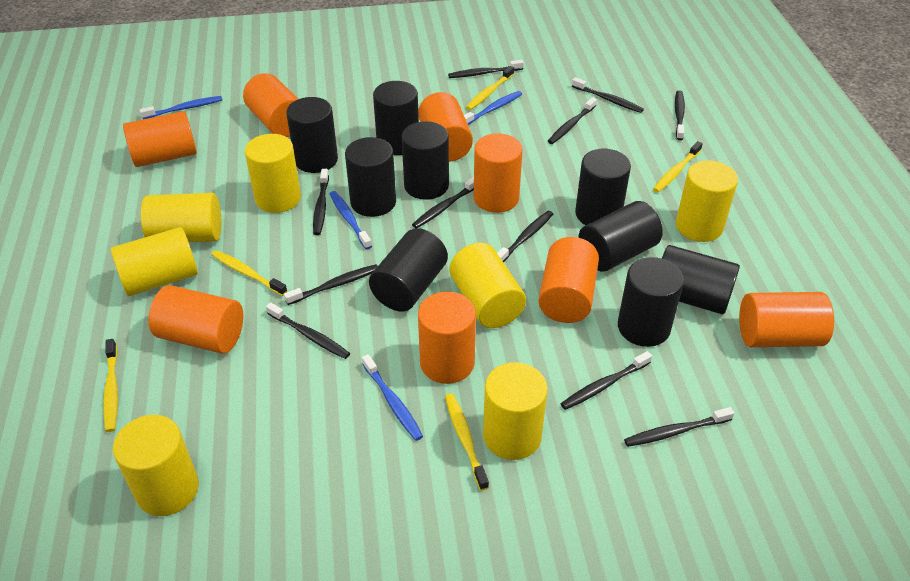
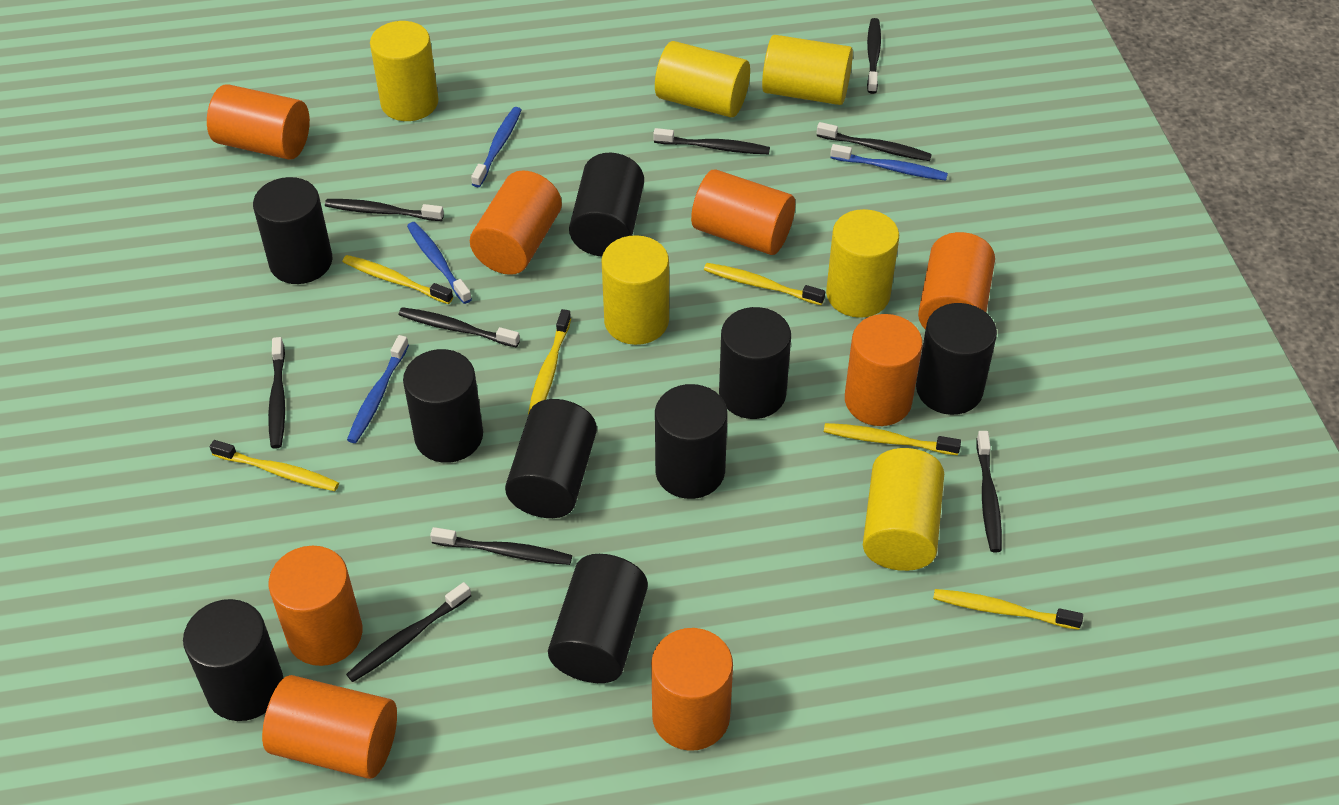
black toothbrush: [266,302,350,359] [284,264,378,305] [313,169,329,235] [412,177,474,228] [448,60,524,78] [497,211,553,262] [548,97,597,144] [561,351,652,410] [572,77,644,113] [624,407,734,447] [675,91,685,140] = 11 -> [268,337,285,449] [325,199,444,221] [346,582,471,682] [399,307,520,347] [430,527,572,565] [653,128,770,154] [817,122,932,161] [867,18,881,94] [976,431,1002,552] = 9
yellow cylinder: [111,227,198,296] [113,415,199,516] [141,193,221,242] [245,134,301,213] [450,243,526,328] [483,362,548,460] [676,160,738,242] = 7 -> [370,21,438,121] [601,235,669,345] [655,41,750,117] [762,35,853,105] [826,209,899,318] [863,448,944,571] = 6
yellow toothbrush: [103,339,118,432] [211,250,287,296] [445,393,489,490] [466,66,514,110] [653,141,703,192] = 5 -> [210,440,339,491] [342,255,453,304] [528,309,571,414] [704,263,825,305] [824,423,961,455] [933,589,1083,630] = 6

